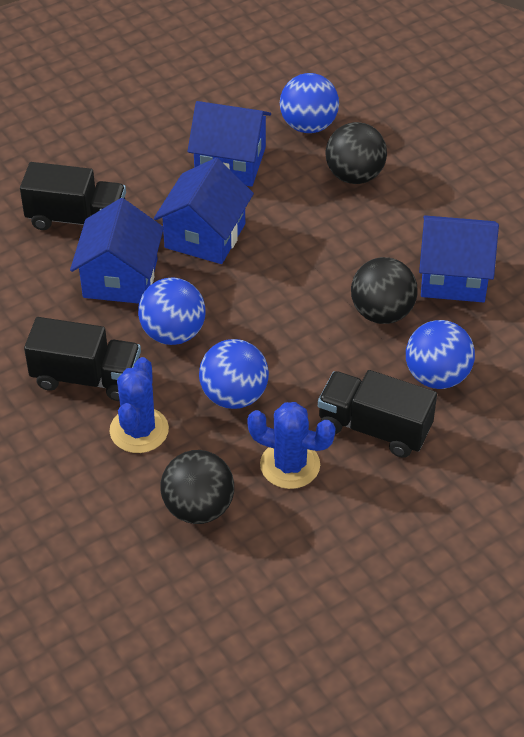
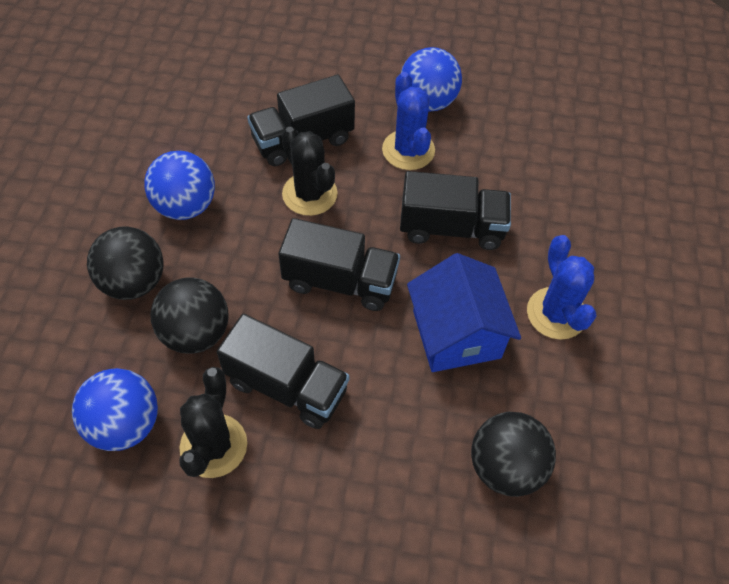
black cactus: none = 0 -> [179,367,247,478] [282,127,338,216] = 2
black truck: [20,162,126,230] [24,317,141,401] [318,370,437,458] = 3 -> [217,314,349,429] [247,75,355,166] [278,218,400,311] [400,171,511,250] = 4
blue ball: [138,277,206,345] [199,339,269,409] [280,73,339,133] [406,320,475,389] = 4 -> [72,368,158,451] [144,151,215,220] [401,47,462,111] = 3
blue house: [70,198,164,304] [154,158,254,264] [188,101,271,187] [419,215,499,302] = 4 -> [407,253,521,372] = 1

